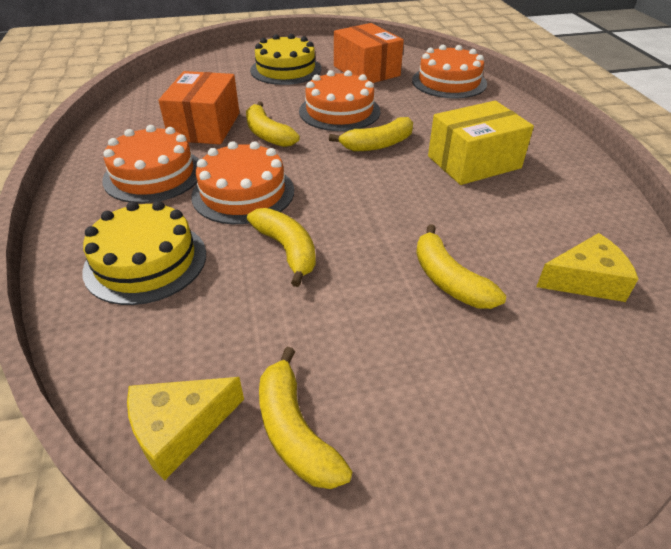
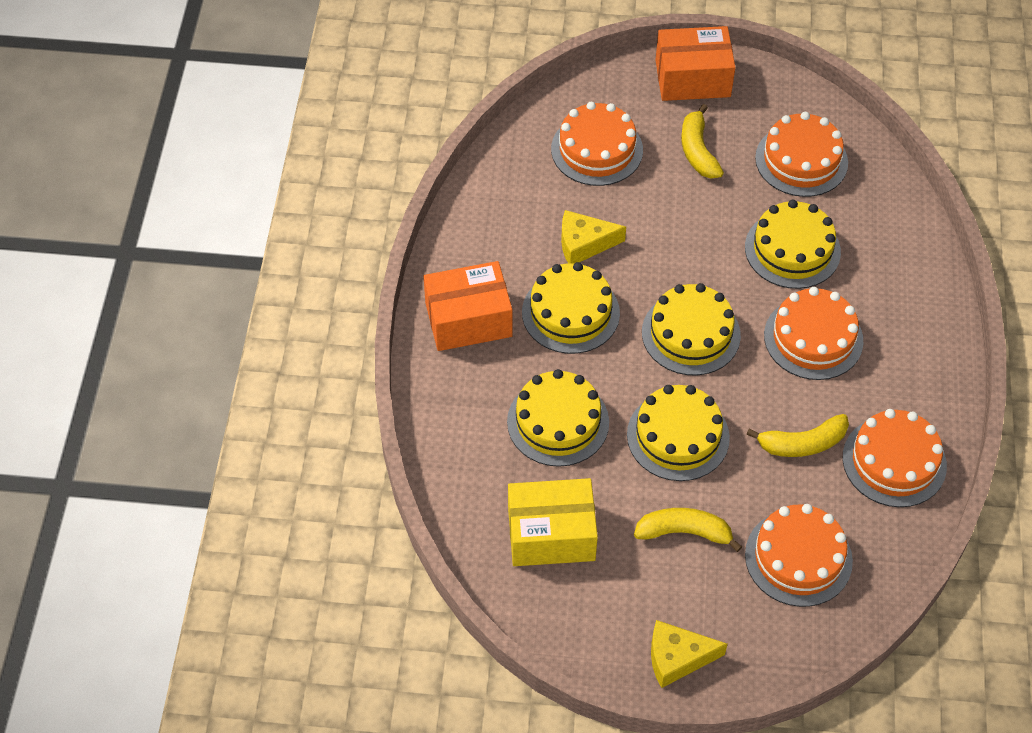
orange cake: [102,125,199,203] [191,141,294,224] [299,70,380,131] [412,45,487,99] = 4 -> [551,102,643,186] [745,504,853,607] [755,112,848,197] [764,287,863,380] [843,409,947,507] = 5
yellow banana: [246,102,300,147] [247,208,316,287] [259,347,353,489] [329,117,413,151] [416,224,506,309] = 5 -> [634,508,742,552] [681,104,724,179] [746,414,849,457] = 3
yellow cake: [82,201,206,305] [250,34,321,85] = 2 -> [507,369,609,467] [522,262,620,354] [627,385,730,481] [642,283,741,376] [745,199,841,289] = 5

